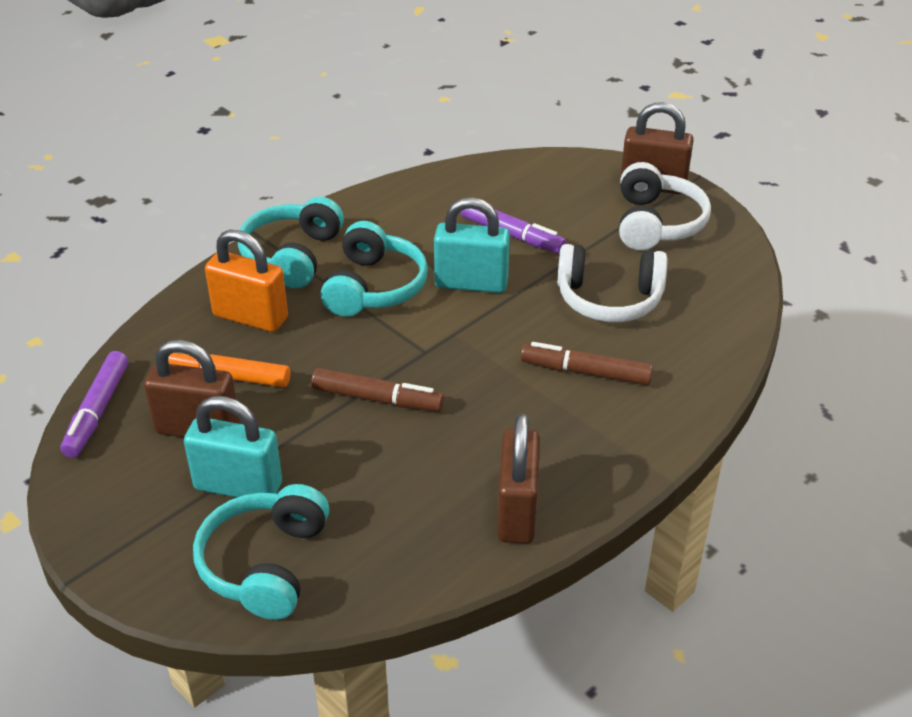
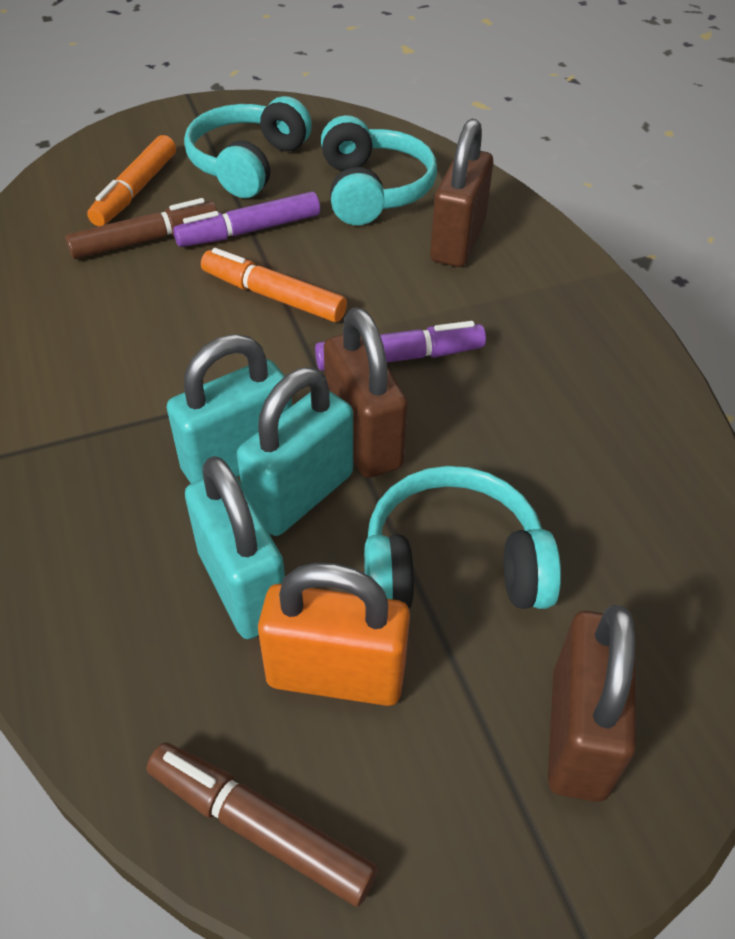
orange marker: [168,352,290,387] = 1 -> [87,135,176,226] [201,248,347,322] = 2
turquoise padlock: [184,396,282,498] [434,197,510,293] = 2 -> [167,334,292,483] [185,456,285,639] [237,367,353,536] = 3
white headphones: [557,244,667,322] [619,162,711,250] = 2 -> none = 0

